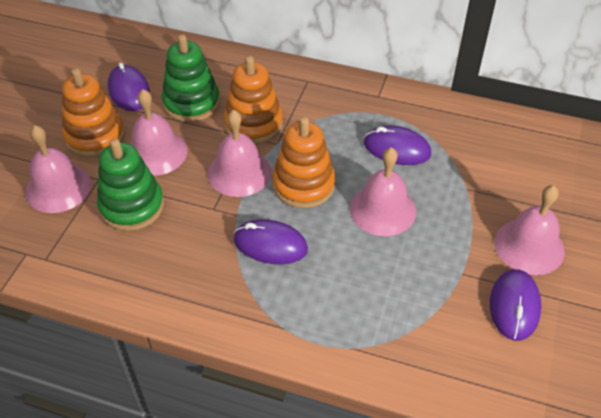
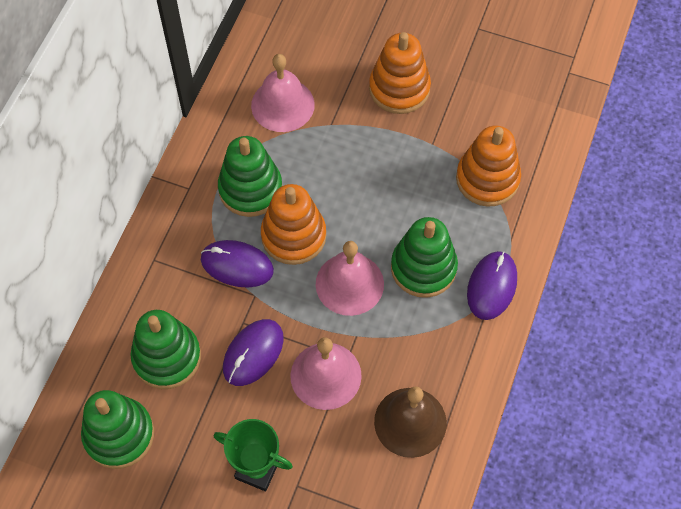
brown bell: none = 0 -> [374,386,447,458] = 1
green stacking toy: [97,138,164,231] [162,34,220,122] = 2 -> [81,390,154,469] [130,310,201,389] [218,136,282,217] [391,217,458,298] = 4
green trophy: none = 0 -> [214,419,293,491] = 1
pink bell: [25,125,91,213] [130,89,187,176] [208,109,271,197] [350,147,416,236] [495,185,565,275] = 5 -> [251,54,315,132] [290,337,362,410] [316,241,384,316] = 3
purple mouse: [108,62,150,111] [234,219,308,264] [364,125,431,165] [490,269,542,341] = 4 -> [201,240,274,287] [223,319,284,386] [467,251,517,320] = 3

